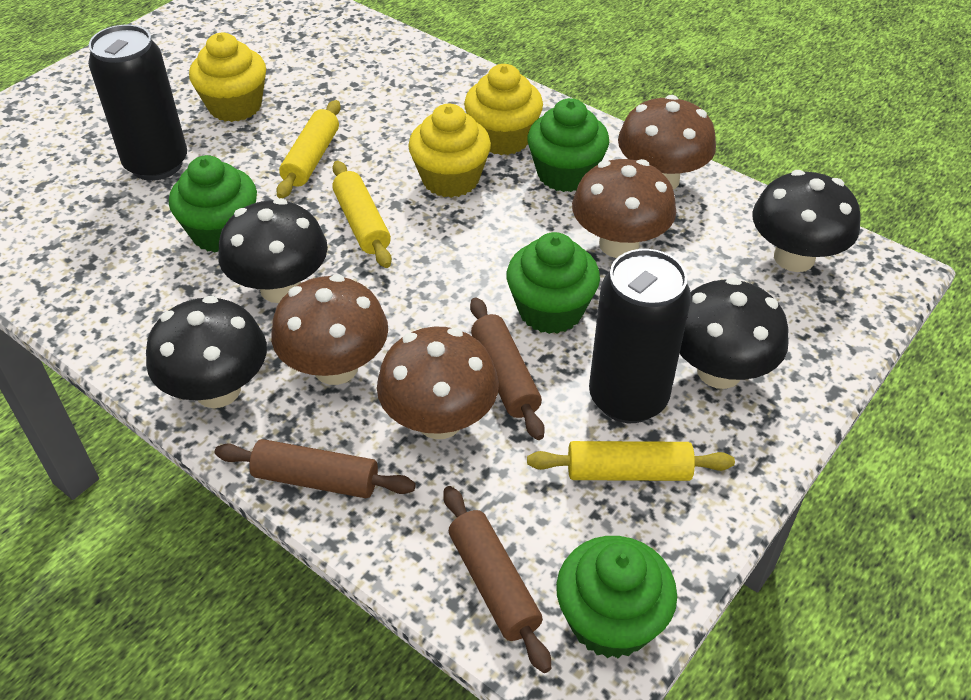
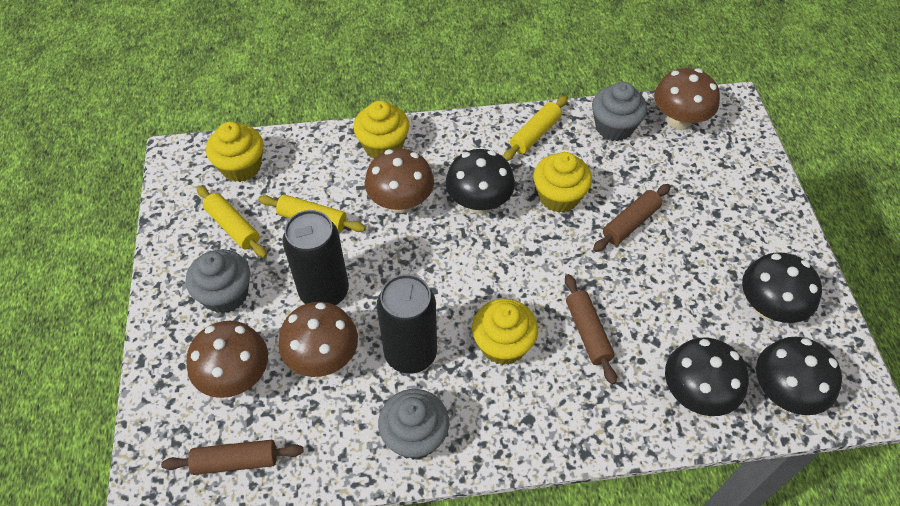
green cupcake: [169,155,257,253] [507,232,600,334] [527,98,609,192] [556,536,677,658] = 4 -> none = 0
grey cupcake: none = 0 -> [186,249,250,314] [378,389,449,460] [592,82,647,141] = 3
yellow cupcake: [189,33,266,122] [408,104,491,198] [464,64,543,155] = 3 -> [206,122,264,182] [353,101,409,158] [472,299,538,365] [534,152,592,213] = 4

